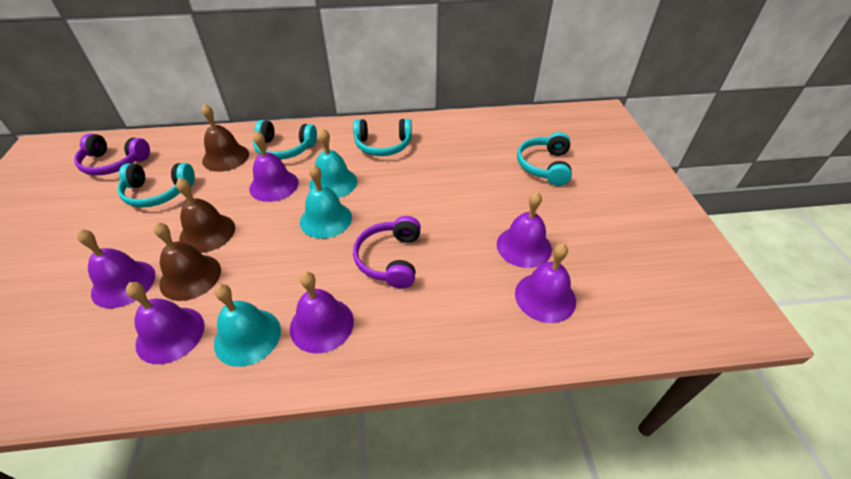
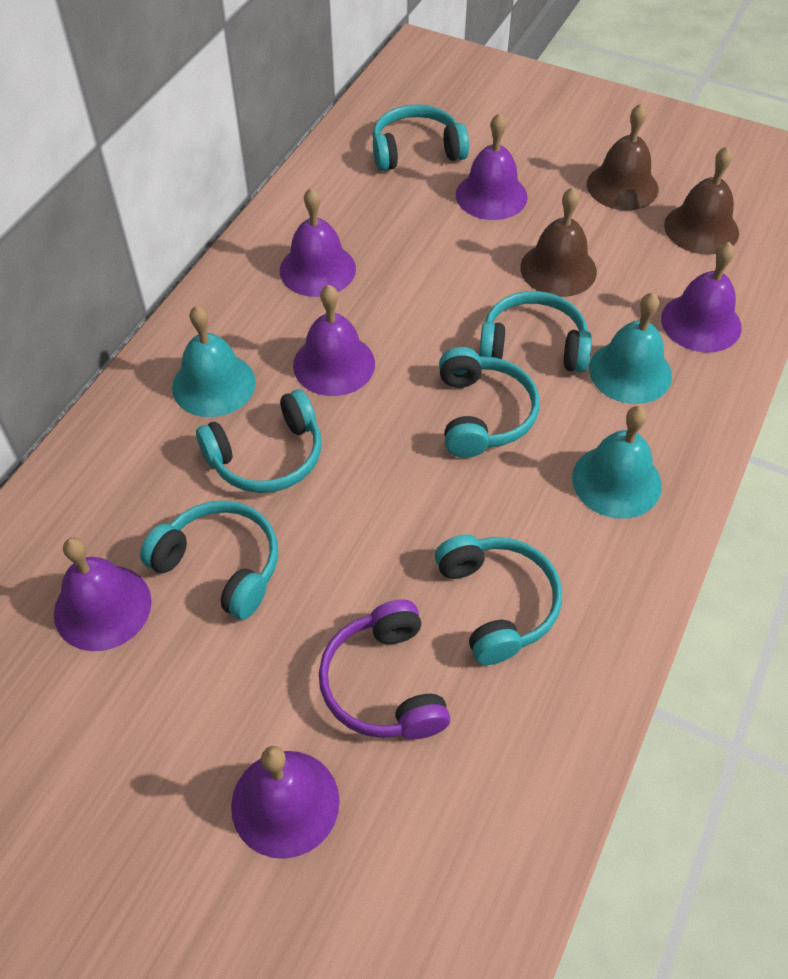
purple headphones: [74,134,150,175] [353,216,421,288] = 2 -> [319,599,450,739] = 1
turquoise headphones: [117,163,195,207] [253,120,317,160] [353,119,412,156] [517,132,572,186] = 4 -> [140,500,278,620] [196,389,321,493] [373,104,469,171] [435,534,562,665] [439,347,540,458] [479,291,592,373] = 6

